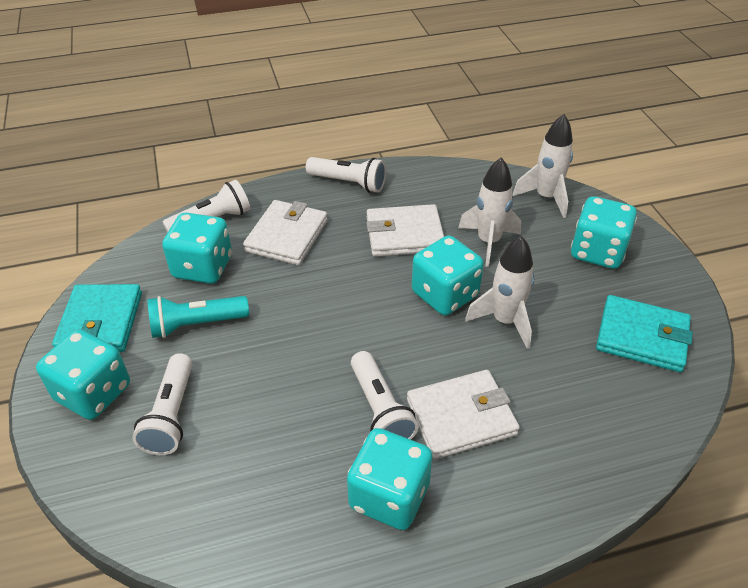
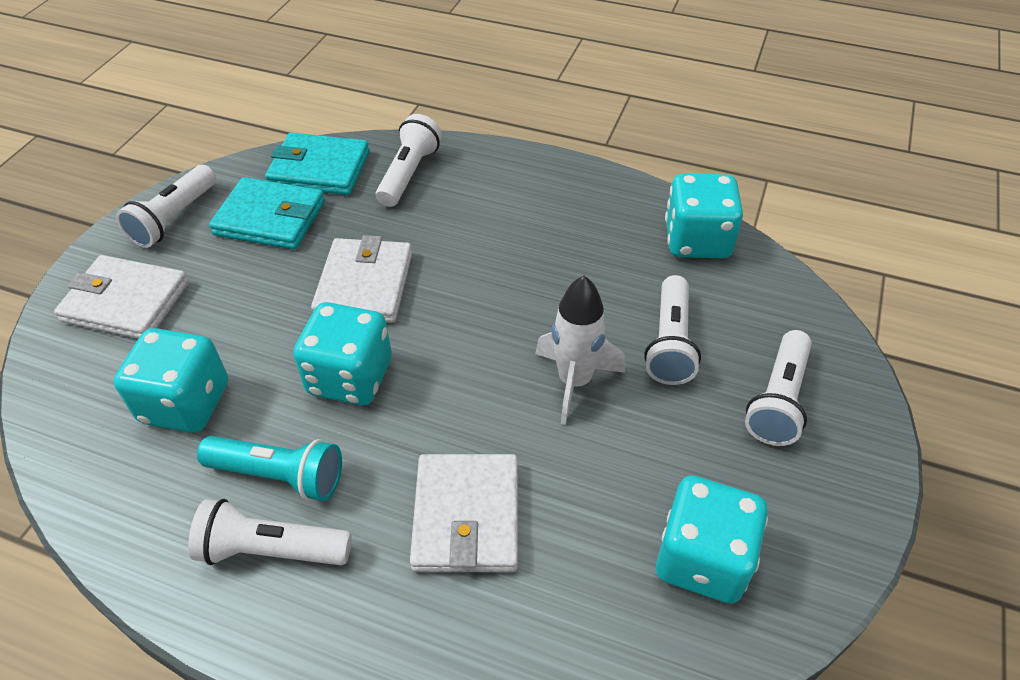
turquoise dice: [36,329,130,420] [162,213,232,284] [347,428,433,530] [412,236,484,315] [571,196,637,269] = 5 -> [113,328,228,433] [293,302,392,406] [656,476,768,603] [665,173,743,258] = 4
white flashlight: [132,353,193,455] [163,180,250,233] [306,157,386,193] [351,351,419,440] = 4 -> [116,165,216,248] [188,499,352,565] [376,114,442,207] [644,275,701,385] [745,330,812,446] = 5
white rocket: [458,157,521,267] [465,236,534,349] [512,114,573,218] = 3 -> [535,276,625,425] = 1

